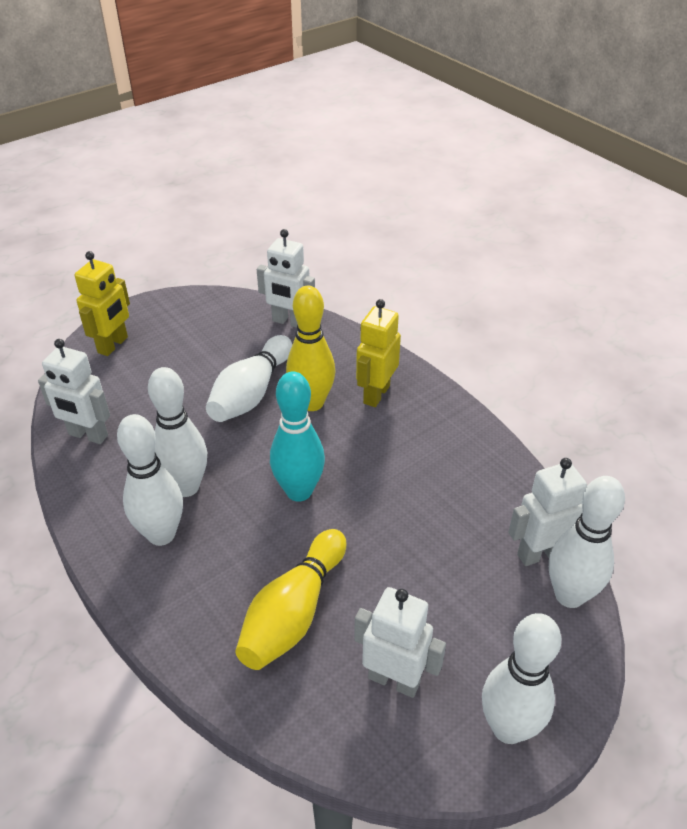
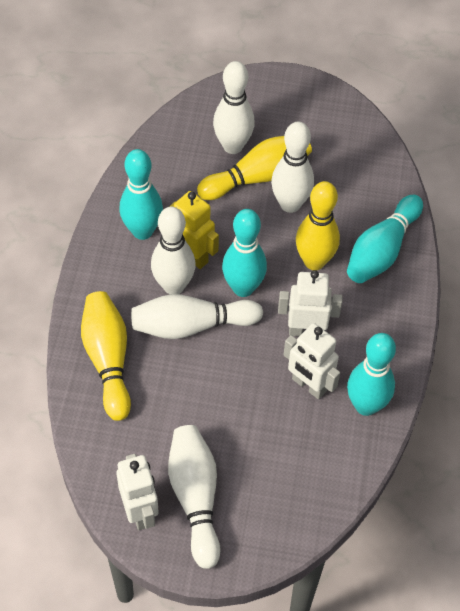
turquoise bowling pin: [270,372,325,502] = 1 -> [119,149,163,240] [222,209,267,297] [347,195,423,283] [347,333,396,416] = 4
white robot: [38,339,110,444] [257,229,315,328] [354,587,446,698] [508,458,587,566] = 4 -> [116,454,159,530] [278,270,342,336] [284,323,340,399] = 3
yellow bowling pin: [235,529,346,670] [286,286,336,411] = 2 -> [81,291,131,421] [197,136,312,200] [296,181,340,270] = 3
yellow robot: [75,251,130,356] [356,299,401,407] = 2 -> [170,191,219,269] = 1

